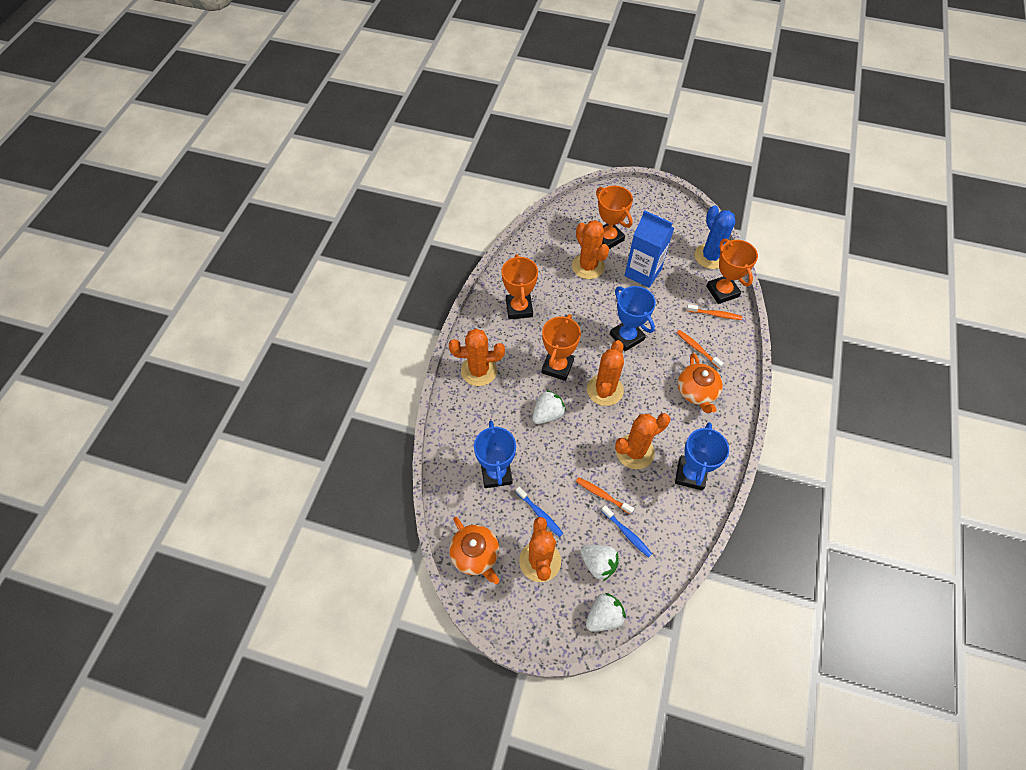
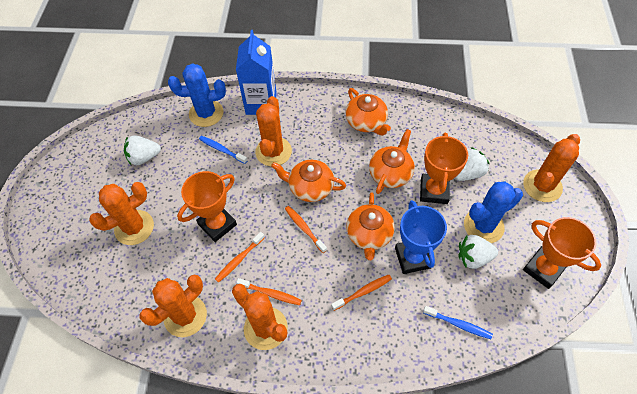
blue cactus: [694,205,735,269] = 1 -> [168,63,226,127] [464,182,523,243] = 2
blue trophy: [474,421,516,488] [610,286,656,351] [675,422,729,491] = 3 -> [395,200,447,274] = 1
orange teapot: [449,517,499,584] [678,353,723,413] = 2 -> [271,160,346,202] [345,88,391,136] [346,192,395,260] [369,129,415,194] = 4
orange toothbrush: [576,477,634,514] [676,330,723,368] [687,304,742,320] = 3 -> [215,232,265,283] [236,278,302,305] [285,206,327,253] [331,275,392,311] = 4
orange trophy: [502,254,538,320] [542,314,581,381] [596,186,633,249] [706,239,758,304] = 4 -> [177,171,237,242] [420,133,468,204] [523,217,601,289] = 3

